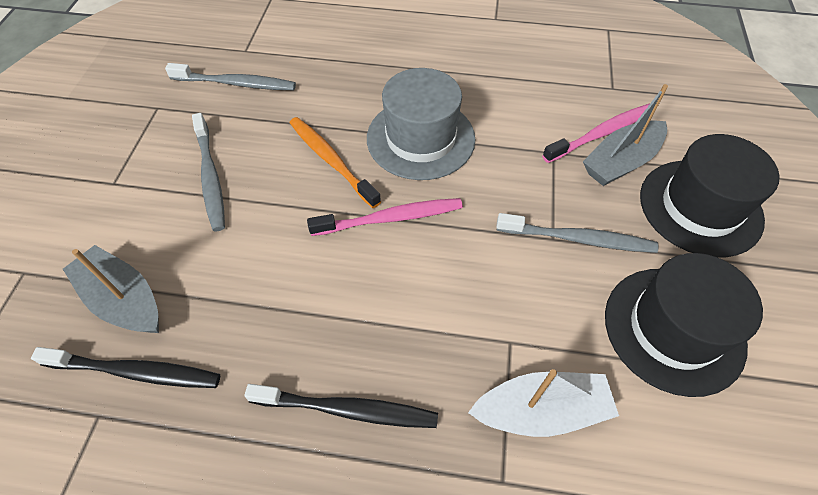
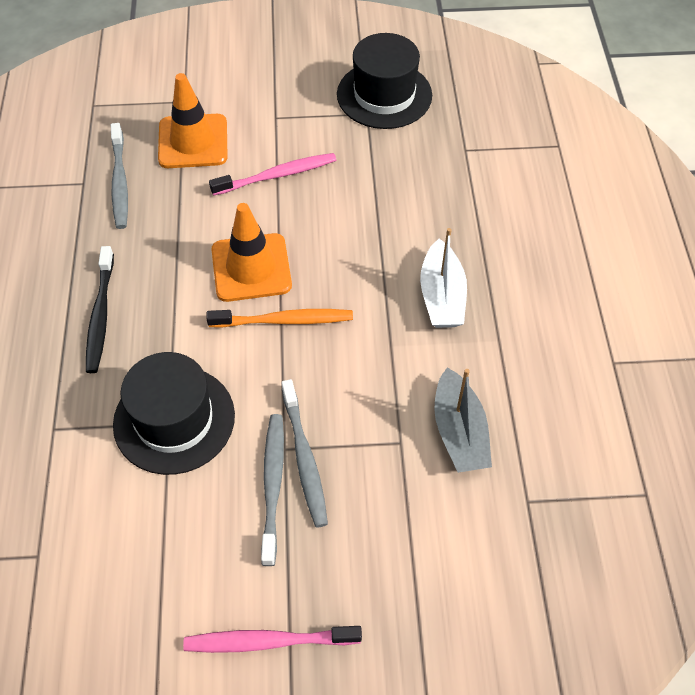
black toothbrush: [31,347,220,388] [244,384,438,428] = 2 -> [86,246,114,373] = 1
grey boat: [63,245,159,333] [583,84,668,186] = 2 -> [434,367,492,473] = 1
grey hat: [367,68,476,180] = 1 -> none = 0
orange traffic cone: none = 0 -> [158,73,228,168] [211,203,292,302] = 2

